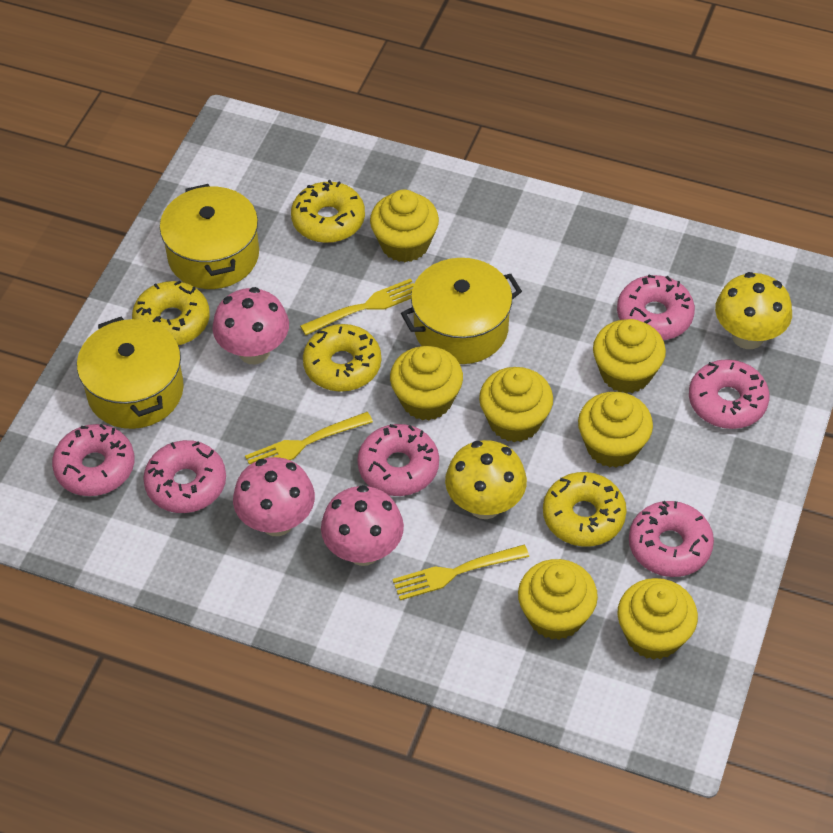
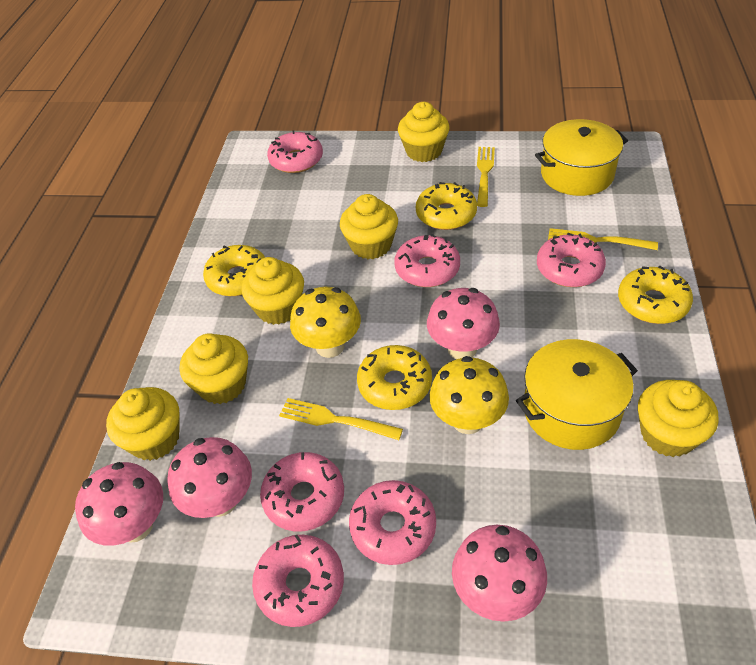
pink mushroom: [213,287,289,364] [233,457,315,536] [321,485,404,566] = 3 -> [75,462,163,546] [167,437,252,518] [427,288,500,359] [452,525,547,622] = 4
yellow cupcake: [370,189,439,262] [390,346,463,421] [479,367,553,442] [518,559,598,640] [578,392,653,468] [593,319,666,393] [617,578,698,660] = 7 -> [106,387,179,461] [180,333,248,404] [241,257,304,325] [340,194,398,259] [398,102,450,162] [638,380,719,457] = 6
yellow pot: [77,317,184,429] [160,184,259,289] [401,258,522,364] = 3 -> [516,339,638,450] [535,119,628,196] = 2

